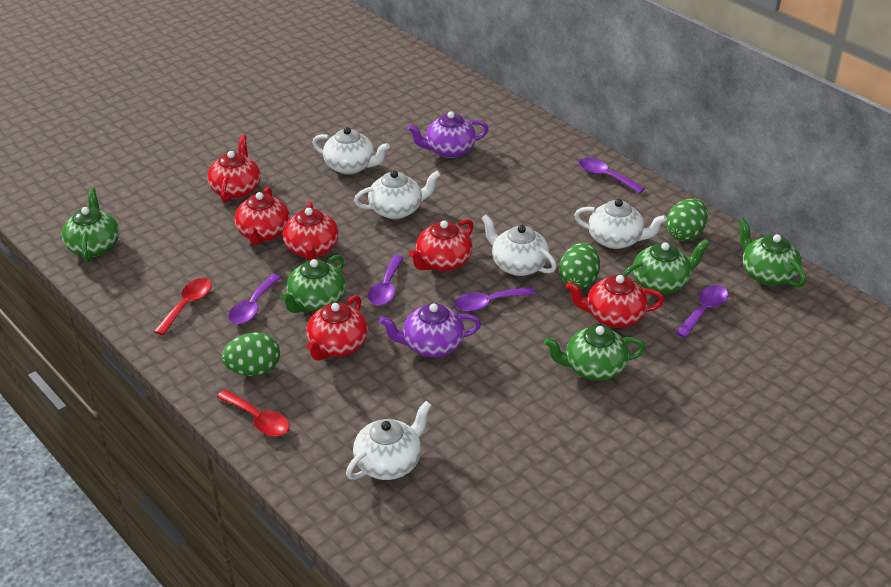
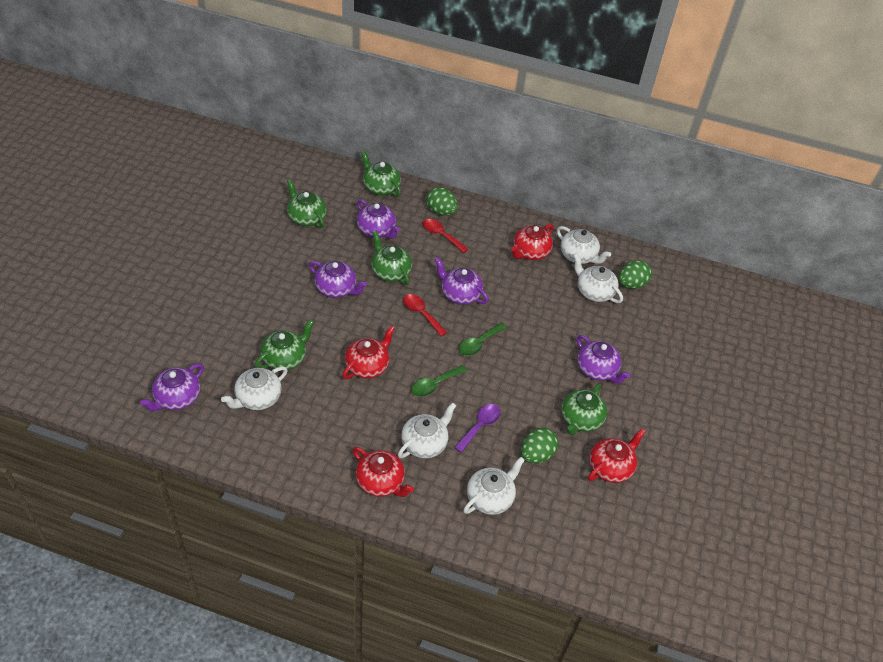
green spoon: none = 0 -> [411,365,467,397] [459,323,507,356] = 2
purple spoon: [228,274,281,324] [368,255,404,306] [454,287,535,312] [579,158,645,194] [676,285,728,338] = 5 -> [454,404,501,453] = 1
purple teapot: [379,303,481,357] [407,111,488,158] = 2 -> [140,363,204,411] [309,261,367,298] [357,200,400,239] [435,257,489,305] [577,335,631,383] = 5
red teapot: [207,135,261,203] [234,187,290,245] [283,202,339,261] [306,295,368,361] [409,219,473,271] [566,275,664,328] = 6 -> [342,326,395,379] [353,447,414,497] [511,224,553,260] [588,429,646,483] = 4

